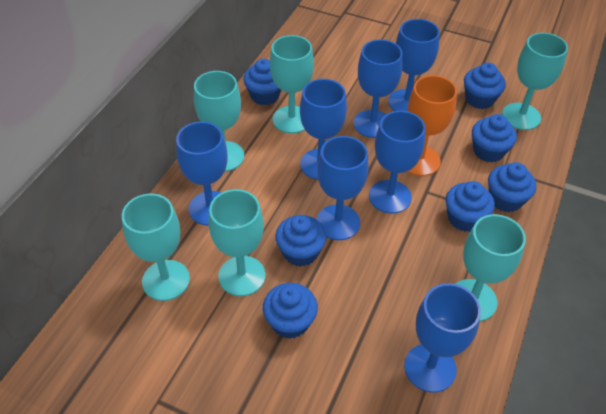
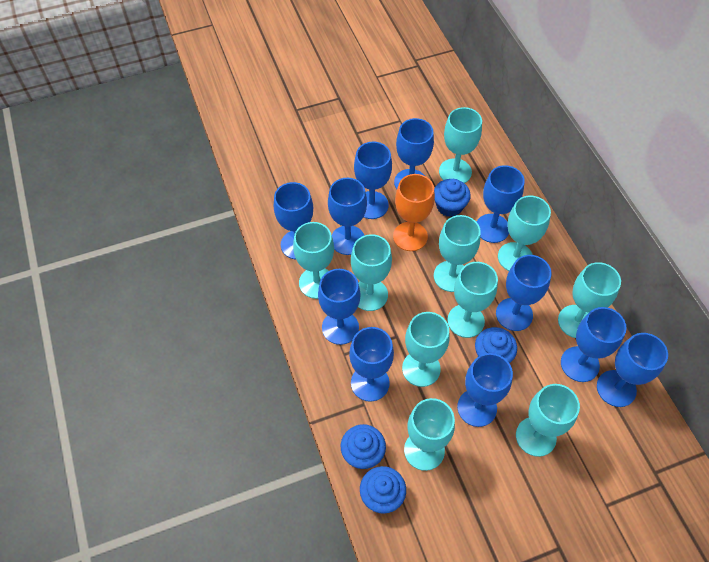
blue cupcake: [243,59,281,105] [263,283,318,339] [276,215,326,267] [445,181,495,232] [464,63,506,109] [472,114,517,162] [488,162,536,212] = 7 -> [341,424,386,469] [360,466,406,514] [434,179,471,217] [475,327,517,363] = 4
blue goblet: [176,122,228,226] [300,79,347,180] [316,136,369,240] [354,39,403,138] [369,111,426,214] [388,19,440,111] [404,283,481,393] = 7 -> [274,182,313,259] [318,269,360,345] [328,178,367,255] [349,327,394,402] [354,142,392,219] [394,118,434,189] [457,353,513,427] [477,165,525,243] [496,255,551,331] [561,307,627,382] [597,333,668,407] = 11
turquoise goblet: [122,194,190,301] [194,71,244,172] [209,189,266,296] [270,35,314,134] [455,214,526,321] [502,33,568,130] = 6 -> [293,222,334,299] [351,234,392,311] [402,312,450,387] [404,398,455,471] [434,215,481,292] [439,107,482,183] [447,262,498,338] [498,196,551,271] [516,384,580,457] [558,262,621,338] = 10

